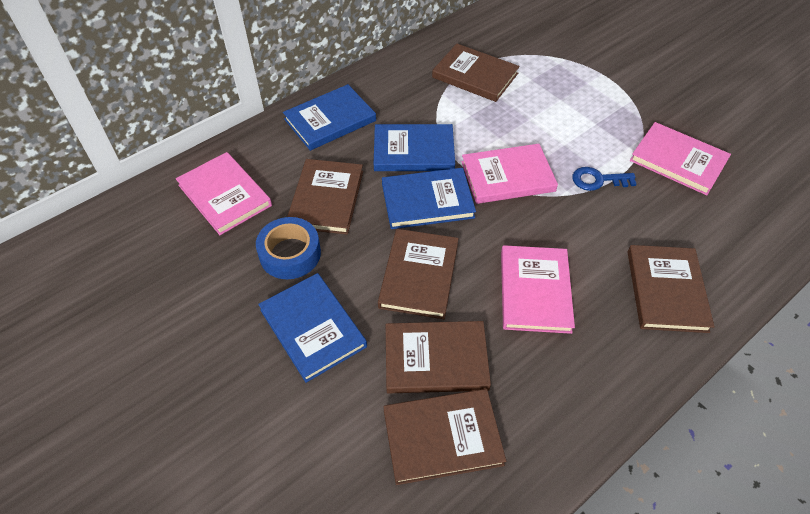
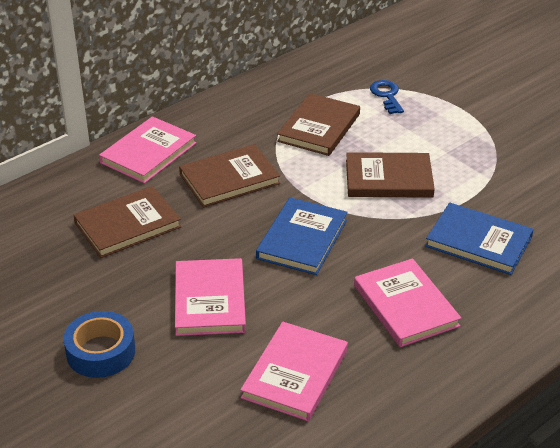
blue book: [258,273,367,383] [283,84,376,151] [374,124,455,171] [382,168,476,229] = 4 -> [256,197,348,275] [425,203,534,275] = 2
brown book: [287,159,363,235] [378,229,459,319] [384,389,506,485] [386,321,491,394] [432,44,520,102] [627,245,715,333] = 6 -> [74,186,181,258] [179,144,280,208] [277,93,360,156] [346,152,435,198] = 4

